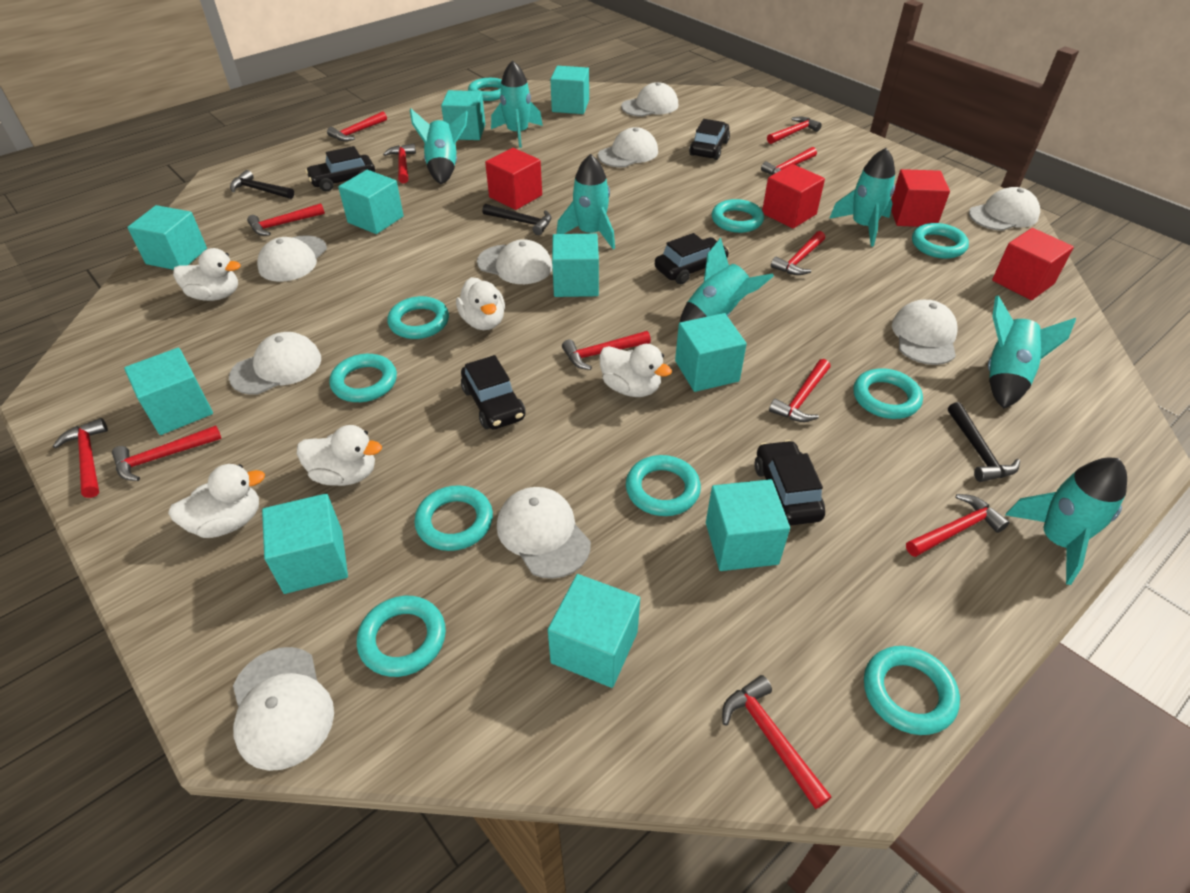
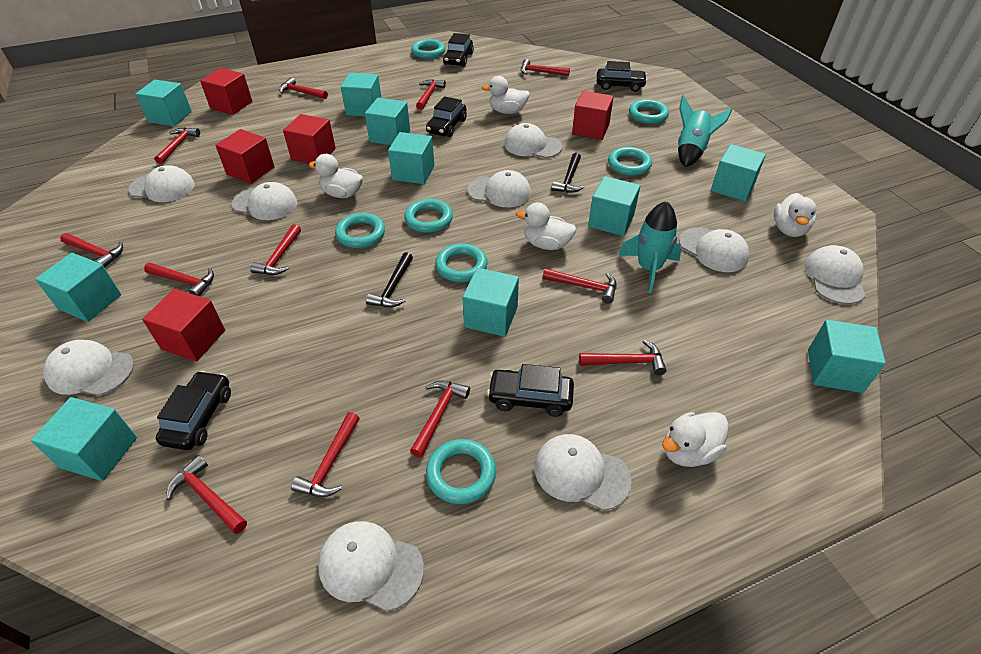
black hammer: [230,170,294,199] [482,204,551,235] [948,402,1020,482] = 3 -> [366,252,413,307] [551,153,584,193] = 2
red cube: [485,148,542,210] [762,164,825,229] [891,169,950,227] [992,228,1074,300] = 4 -> [142,289,225,362] [200,68,252,115] [215,129,275,184] [283,114,336,163] [572,91,614,140] = 5
turquoise ring: [329,354,397,402] [357,596,446,677] [387,296,449,339] [414,485,493,551] [468,78,502,101] [626,455,701,516] [712,199,764,233] [853,368,923,419] [864,646,960,735] [912,223,969,259] = 10 -> [335,213,385,248] [404,199,453,233] [411,39,446,59] [426,439,496,504] [435,243,488,282] [608,147,652,176] [629,99,669,124] = 7
turquoise rocket: [410,109,468,184] [491,60,543,148] [556,154,615,249] [680,238,774,322] [829,148,895,247] [988,295,1076,409] [1005,458,1127,585] = 7 -> [619,201,681,293] [678,95,732,167] = 2

